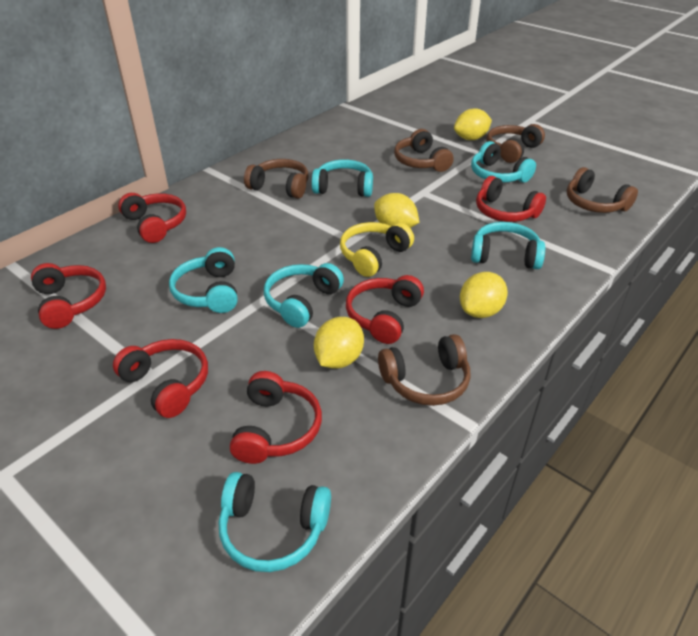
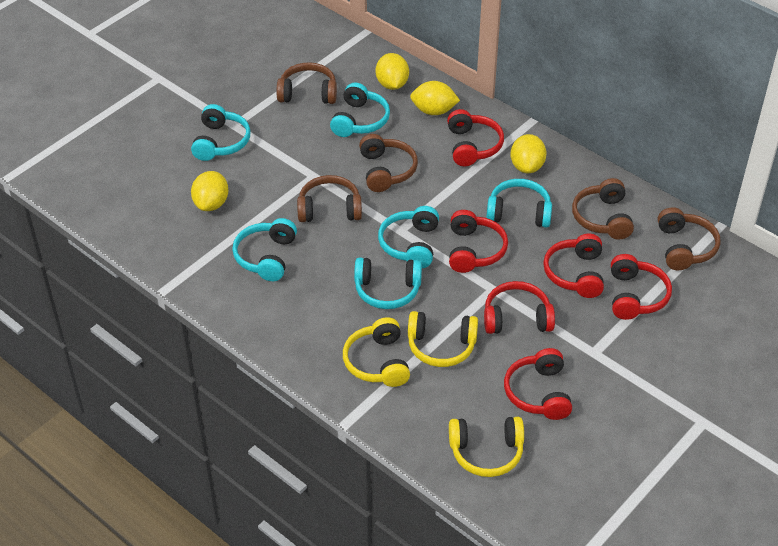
yellow headphones: [340,222,414,277] = 1 -> [343,317,410,387] [408,311,478,367] [449,417,524,477] = 3

